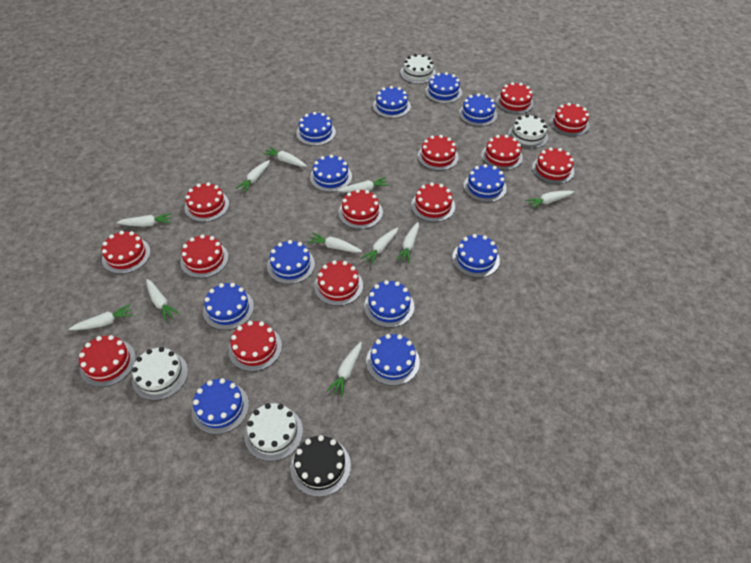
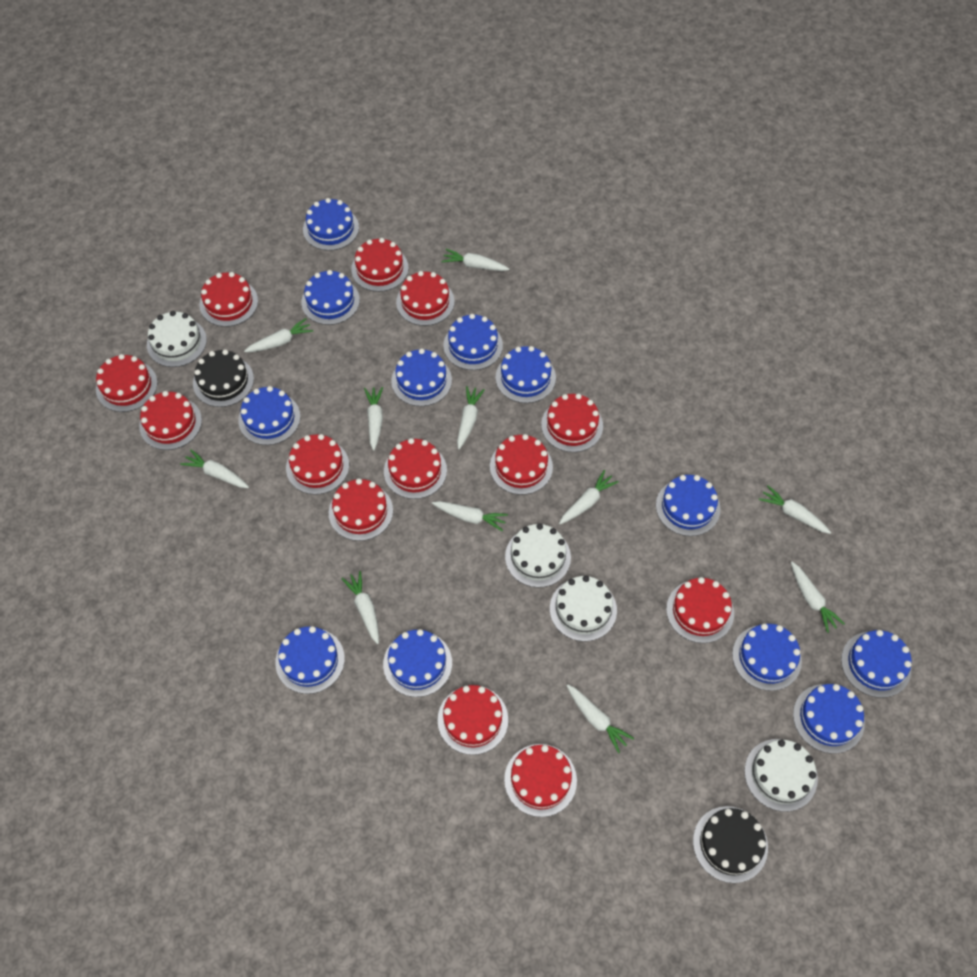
black cake: [290,435,351,497] = 1 -> [193,349,254,407] [693,806,768,883] = 2

